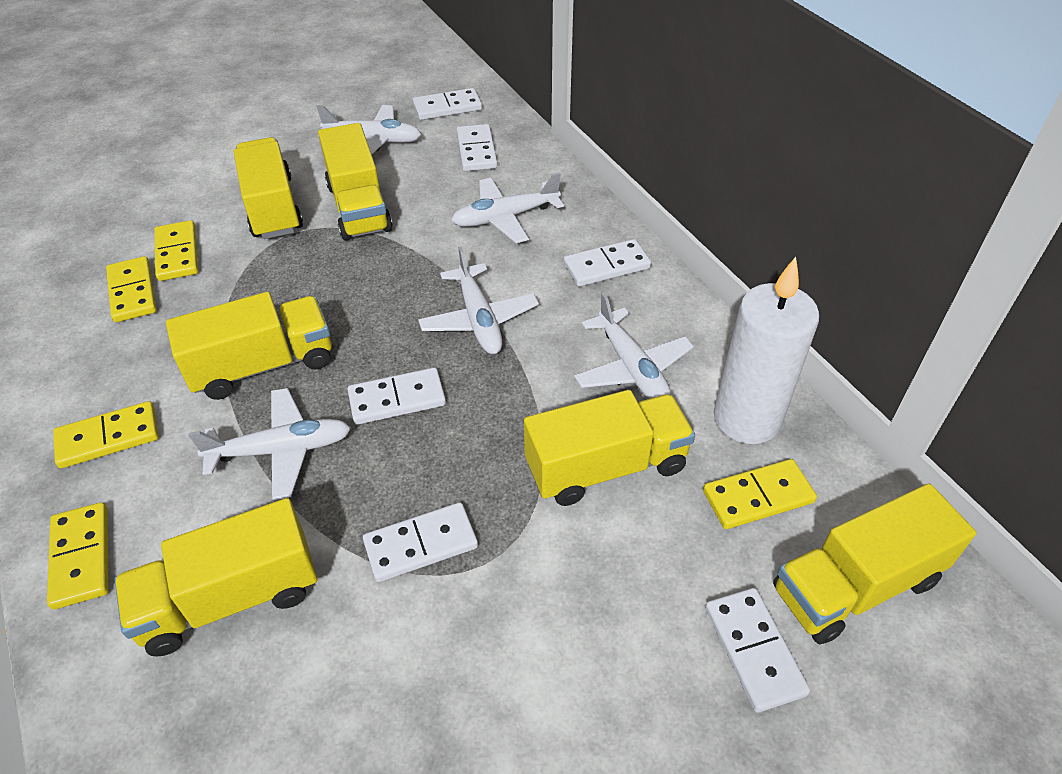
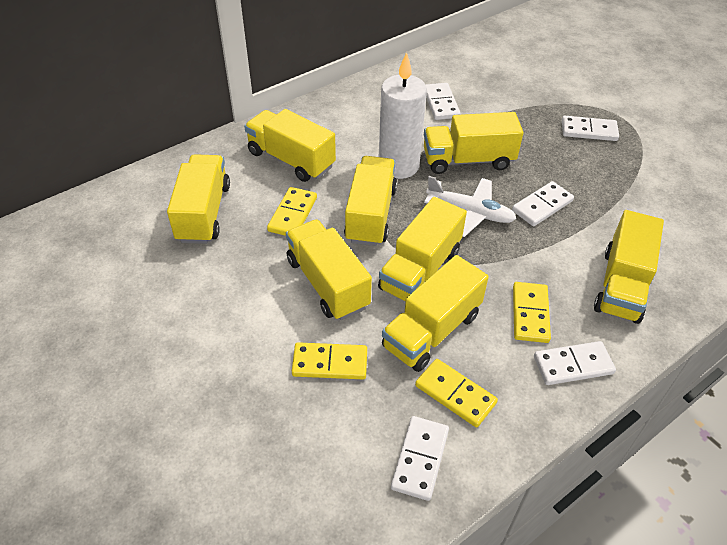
white domino: [348,368,446,425] [363,502,478,582] [413,88,482,120] [456,124,498,171] [564,239,651,287] [705,588,810,713] = 6 -> [391,416,449,501] [425,83,460,120] [512,181,574,226] [534,341,616,385] [562,116,619,141] = 5
white plane: [188,388,351,500] [316,105,421,154] [418,246,539,354] [451,173,564,243] [574,293,694,399] = 5 -> [424,176,516,237] = 1
yellow domino: [47,502,109,610] [53,401,159,468] [106,256,157,322] [154,220,198,281] [703,459,817,529] = 5 -> [267,187,317,236] [292,342,367,379] [415,359,498,427] [513,282,551,343] = 4
yellow truck: [115,498,318,657] [166,292,332,400] [234,137,303,239] [318,123,393,241] [524,390,695,506] [773,483,976,644] = 6 -> [167,154,230,244] [244,109,336,182] [286,219,372,320] [344,156,397,246] [378,197,467,301] [382,255,489,372] [424,112,523,174] [594,210,664,324] = 8

